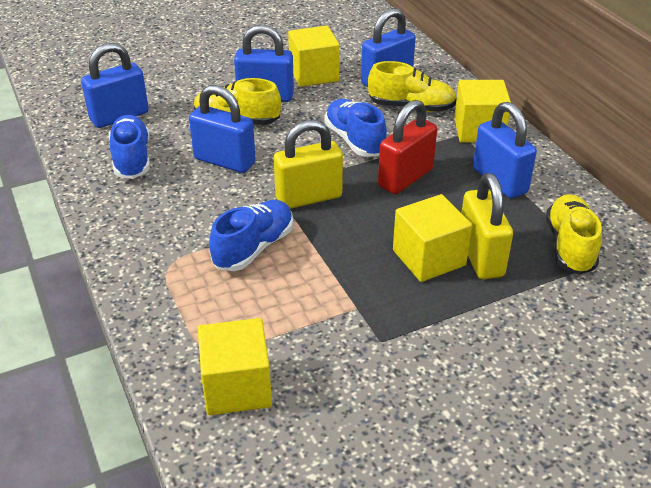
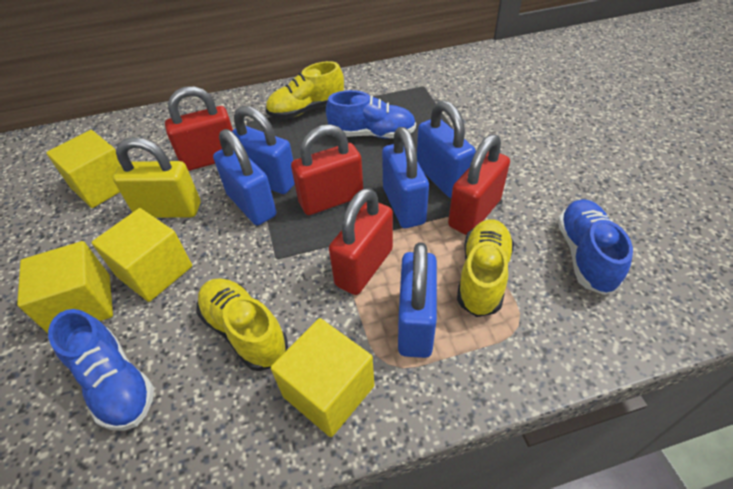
red padlock: [378,100,437,194] = 1 -> [165,86,233,171] [291,124,363,215] [329,188,393,295] [448,134,510,235] = 4
yellow padlock: [274,120,343,209] [461,173,513,279] = 2 -> [113,137,200,218] = 1

